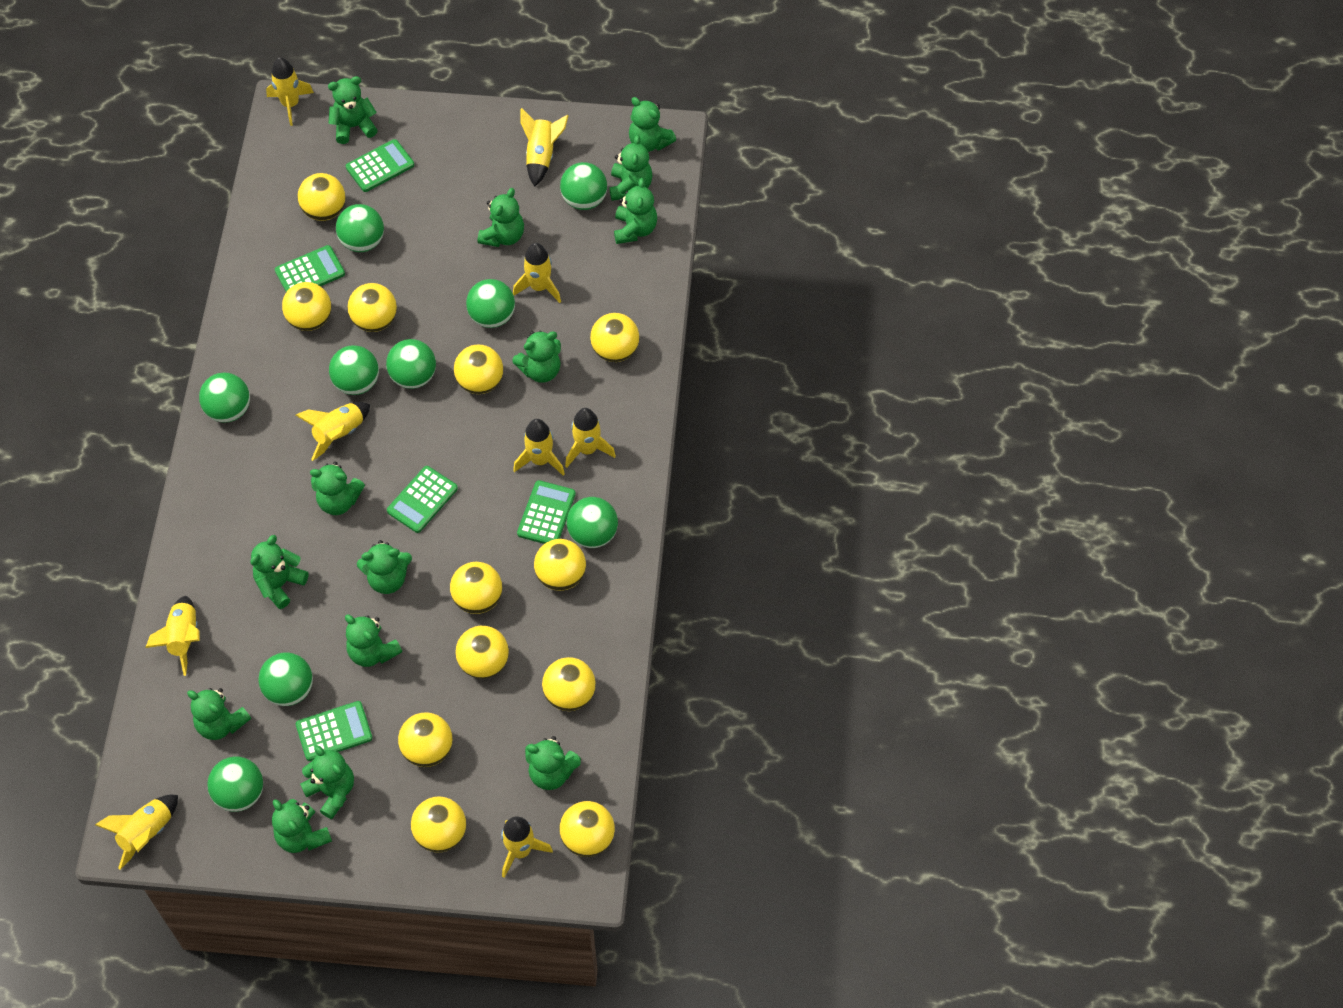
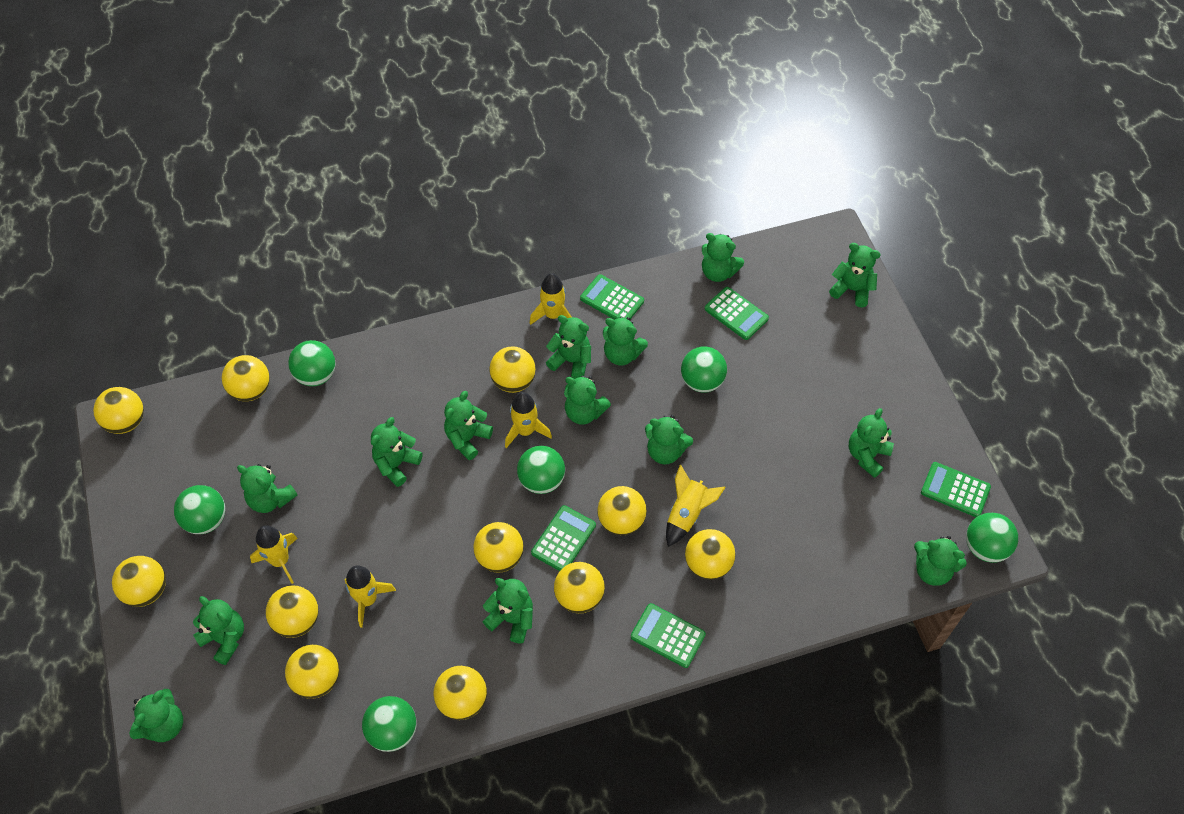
green ball: [199,373,250,423] [207,757,263,812] [258,652,313,706] [329,345,379,395] [336,204,384,252] [386,339,436,389] [466,279,515,328] [560,162,607,210] [567,497,618,548] = 9 -> [174,485,225,534] [288,340,335,386] [362,696,417,752] [517,446,565,494] [681,347,727,393] [966,513,1018,563] = 6
yellow ball: [282,282,331,331] [298,173,346,221] [348,283,397,332] [398,712,453,767] [411,796,466,853] [450,562,502,614] [454,345,503,394] [455,626,509,679] [534,539,586,591] [542,657,596,711] [559,801,615,857] [590,313,640,362] = 12 -> [93,387,144,434] [112,556,166,607] [222,355,270,401] [266,585,318,638] [285,645,339,699] [433,666,487,720] [473,522,524,573] [489,346,536,393] [554,562,605,613] [597,486,647,535] [685,529,735,580] = 11
yellow rocket: [95,795,178,870] [145,596,200,676] [266,57,314,126] [295,402,370,461] [501,816,553,878] [513,243,561,303] [513,419,565,476] [520,108,569,187] [565,408,616,468] = 9 -> [250,525,298,584] [345,565,396,628] [505,392,552,448] [530,273,572,325] [666,465,726,547] = 5

